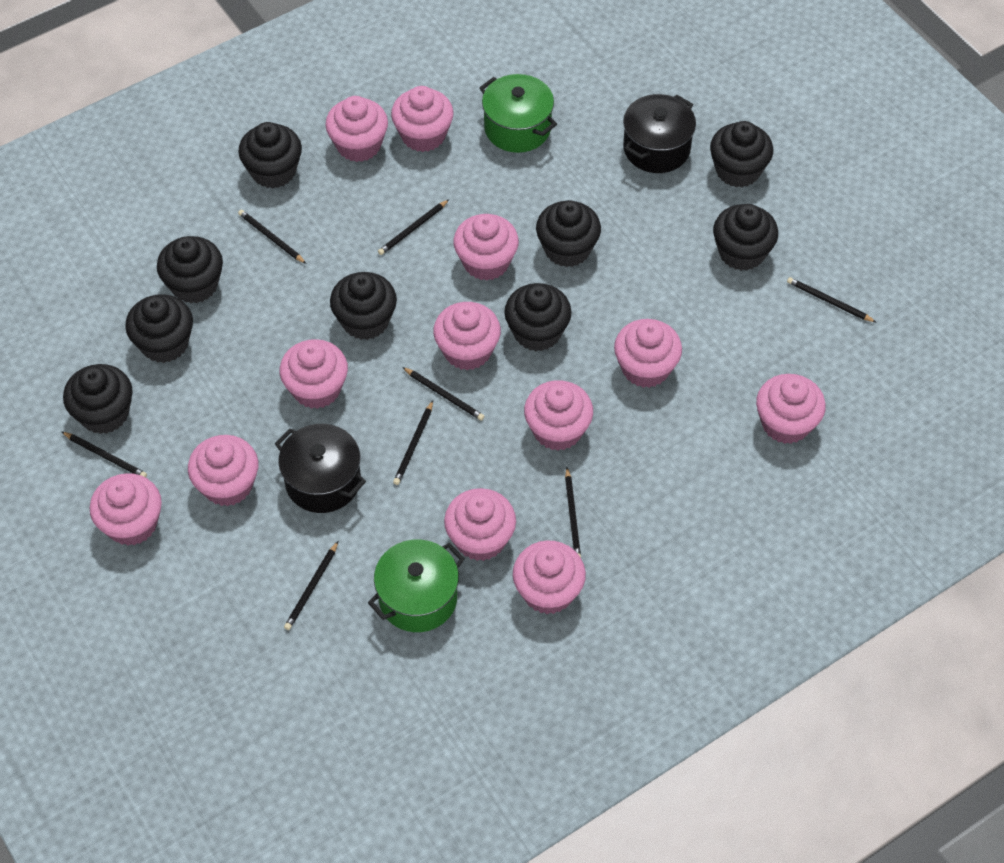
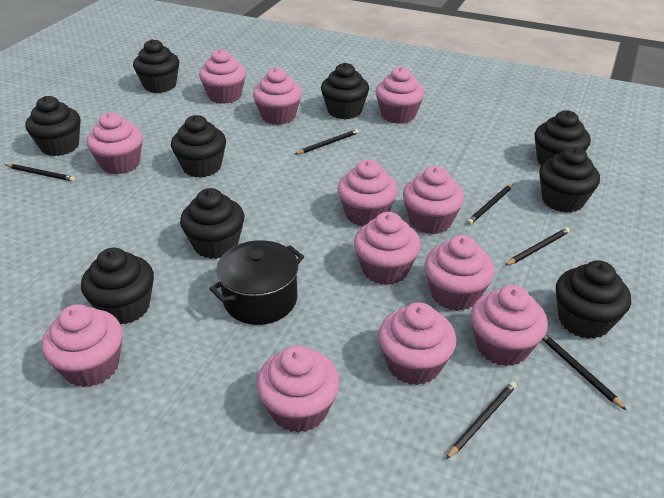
black pencil: [62,432,147,478] [238,210,306,264] [284,541,338,630] [378,199,449,255] [393,401,433,485] [402,367,485,421] [565,467,581,558] [787,277,877,323] = 8 -> [6,164,75,182] [295,129,359,154] [446,381,517,459] [467,184,513,225] [505,228,570,266] [542,334,626,410] = 6
black pot: [275,424,366,513] [623,94,696,173] = 2 -> [209,240,304,325] = 1
green pot: [368,539,465,632] [479,74,557,153] = 2 -> none = 0

